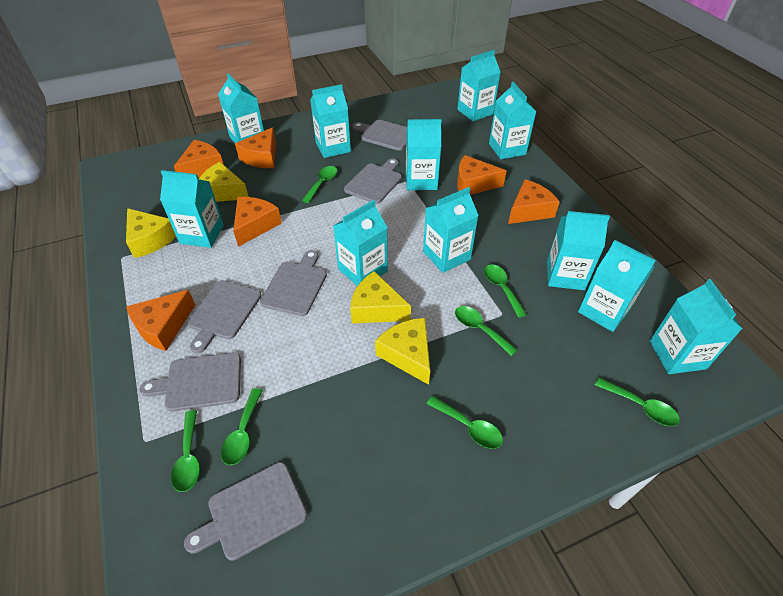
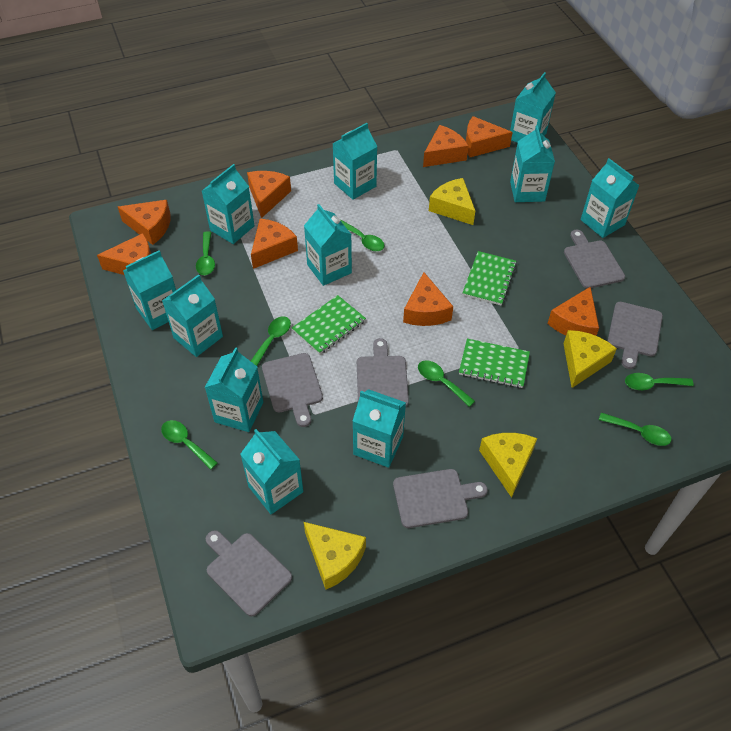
green notebook: none = 0 -> [292,295,366,354] [459,339,530,388] [463,251,517,305] = 3
orange cheese: [126,290,195,351] [174,140,224,177] [233,197,282,247] [235,127,276,168] [457,155,507,195] [508,179,560,224] = 6 -> [97,233,151,275] [118,200,171,245] [247,171,291,218] [251,218,298,269] [403,272,453,326] [423,125,468,167] [466,116,513,157] [547,286,599,336] = 8

